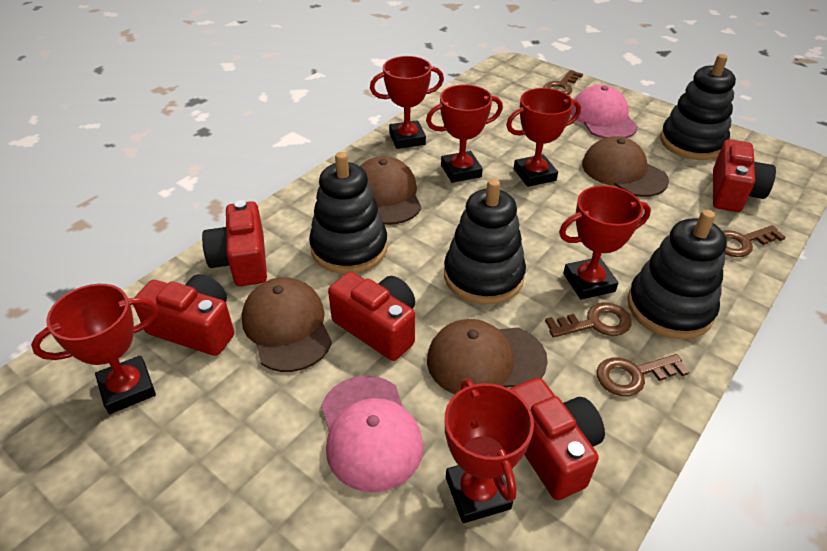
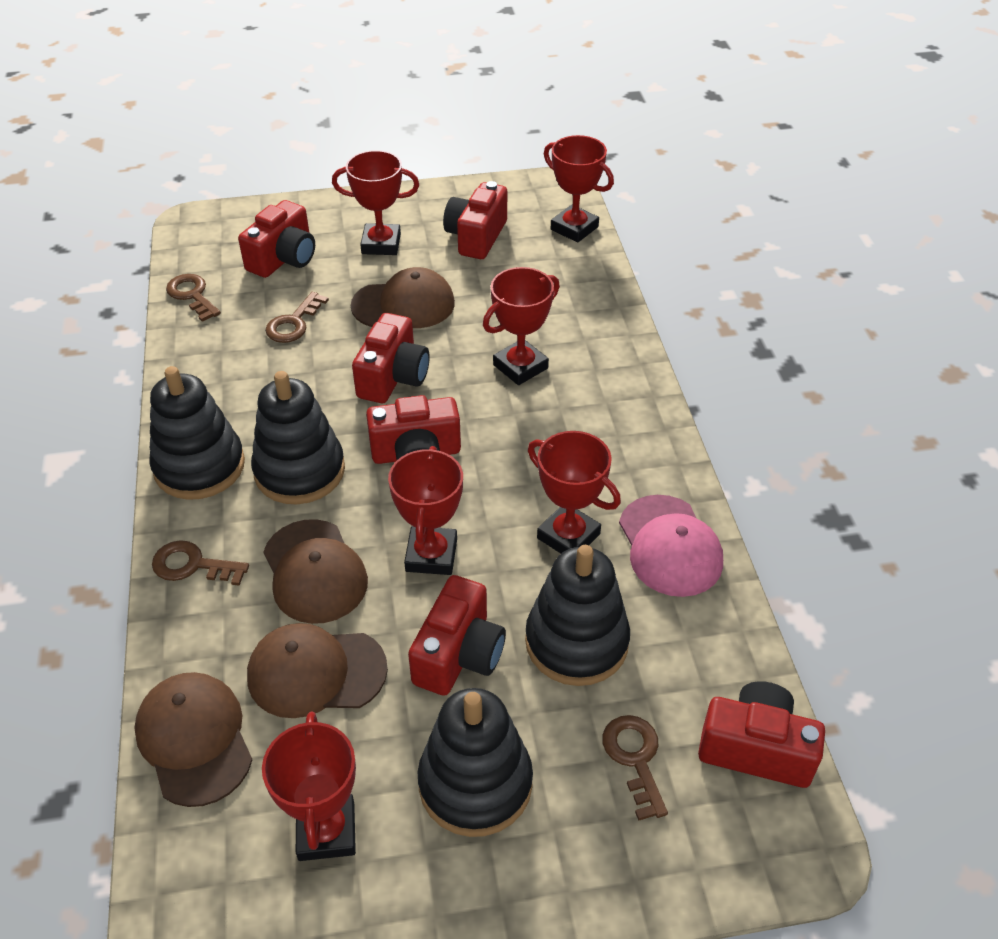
pink cap: [321,376,423,492] [571,85,638,138] = 2 -> [619,495,723,597] = 1
red camera: [133,274,234,356] [202,200,267,286] [328,272,415,361] [511,378,605,500] [713,139,776,212] = 5 -> [238,200,315,278] [352,313,430,403] [366,395,461,464] [408,575,506,696] [443,181,507,259] [698,681,825,788] = 6

